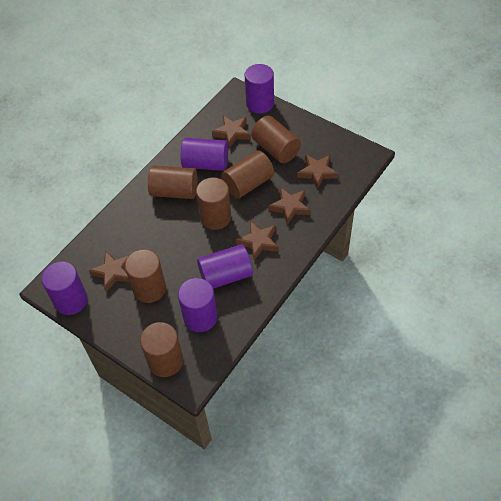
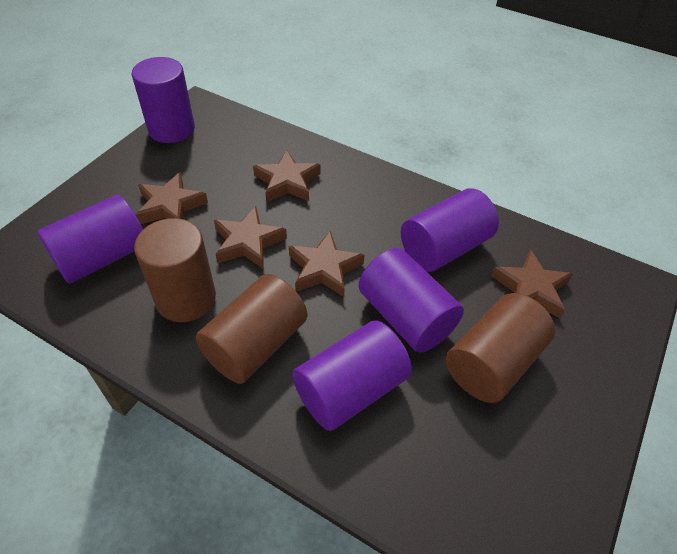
brown cylinder: [125,249,166,303] [140,322,183,377] [148,165,198,199] [196,177,231,230] [221,151,274,198] [251,116,301,163] = 6 -> [134,218,216,322] [196,274,307,384] [446,293,555,403] = 3

